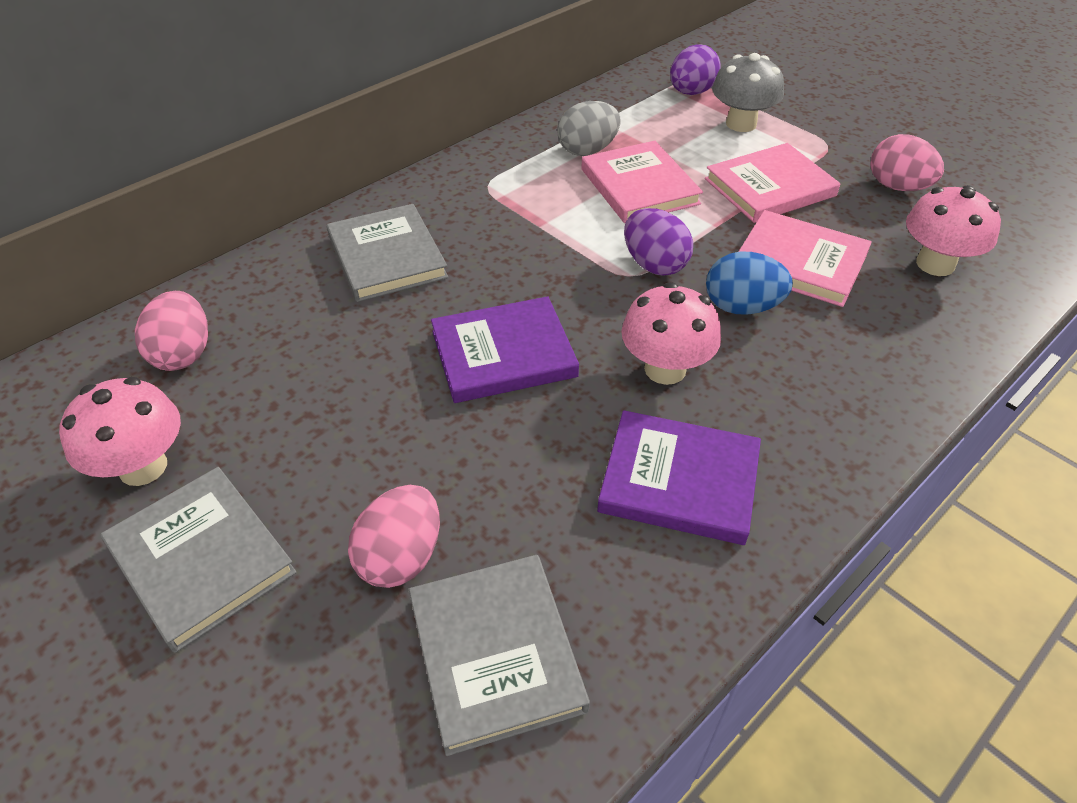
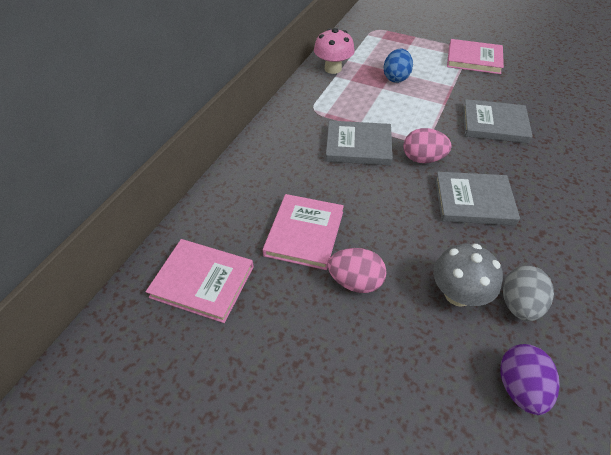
pink egg: [135,291,208,371] [348,485,440,588] [870,134,944,191] = 3 -> [328,248,387,293] [403,128,452,163] = 2
pink mushroom: [59,377,181,486] [621,282,721,385] [906,185,1001,276] = 3 -> [314,28,355,74] = 1
purple book: [431,296,579,403] [597,410,761,545] = 2 -> none = 0
purple egg: [624,208,693,276] [670,44,721,95] = 2 -> [500,344,560,415] = 1

